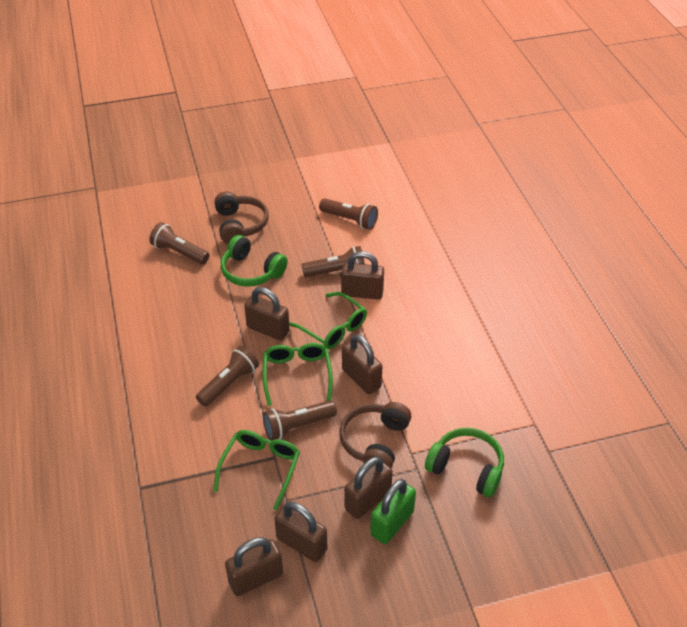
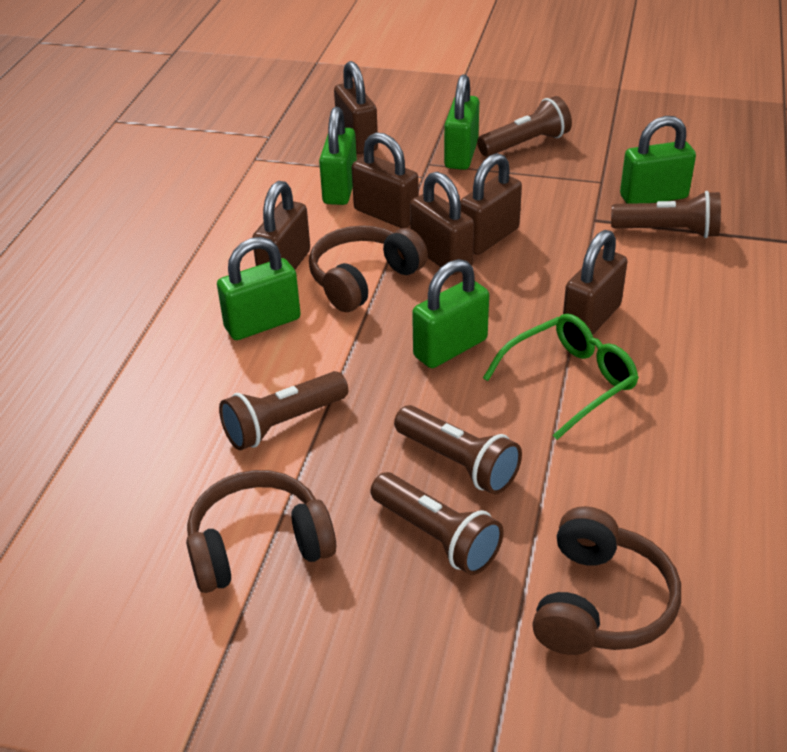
brown headphones: [214,191,269,244] [339,402,412,469] = 2 -> [186,470,336,593] [309,225,428,312] [532,506,681,655] = 3
green glasses: [214,430,300,510] [263,343,333,406] [289,292,367,349] = 3 -> [483,314,639,440] = 1
green headphones: [221,235,288,287] [425,428,504,497] = 2 -> none = 0
green padlock: [370,479,416,544] = 1 -> [217,237,301,340] [319,107,357,205] [412,259,489,368] [444,74,479,170] [620,116,696,204] = 5

